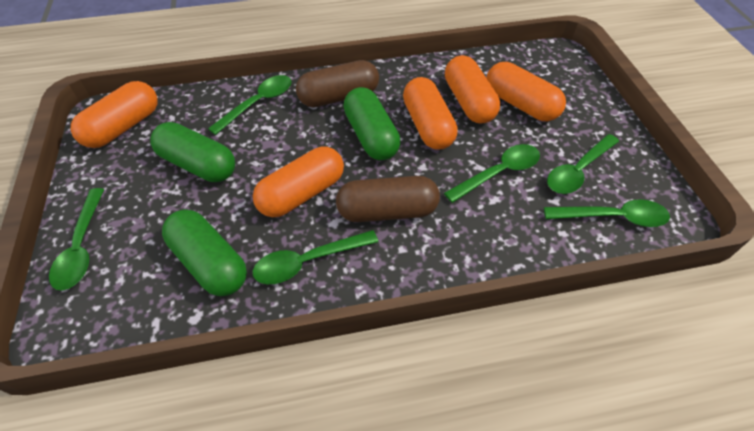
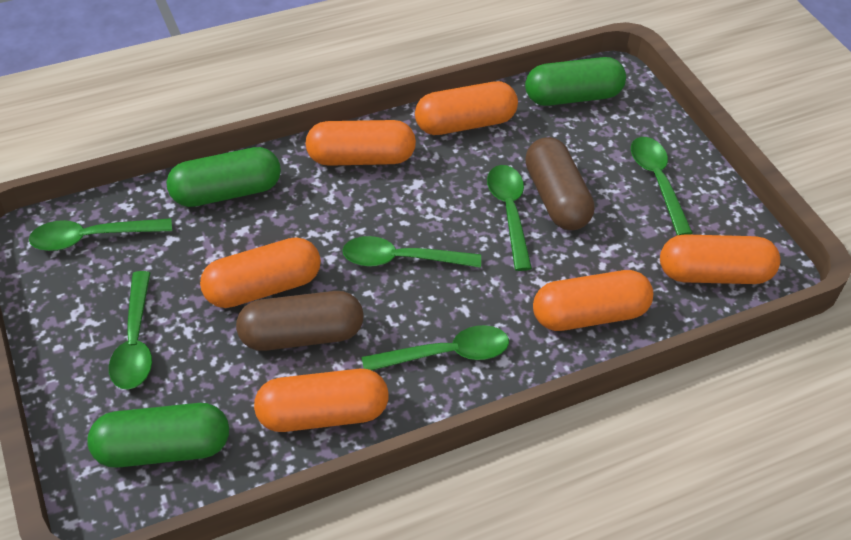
orange capsule: [70,81,158,148] [253,146,344,217] [403,77,458,150] [445,55,500,124] [486,62,566,121] = 5 -> [200,237,321,308] [254,369,389,432] [305,120,416,166] [415,81,518,135] [533,270,653,331] [660,234,781,284] = 6

